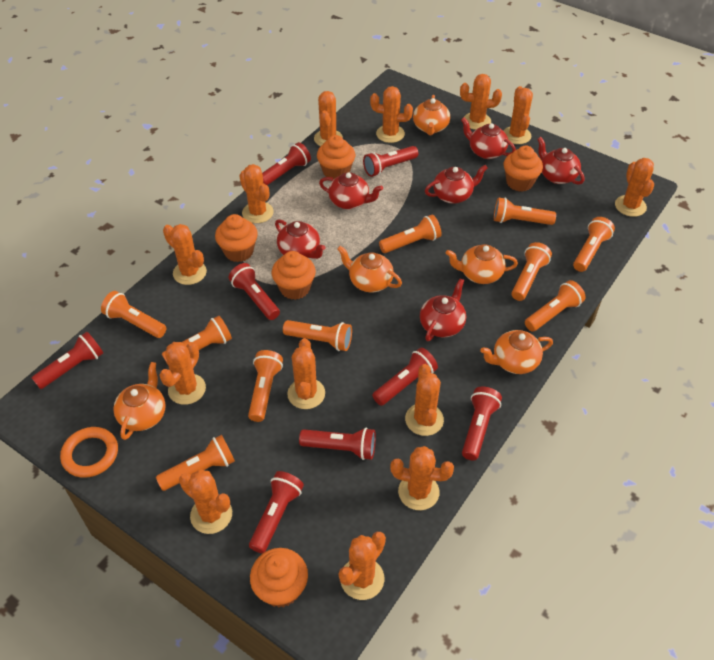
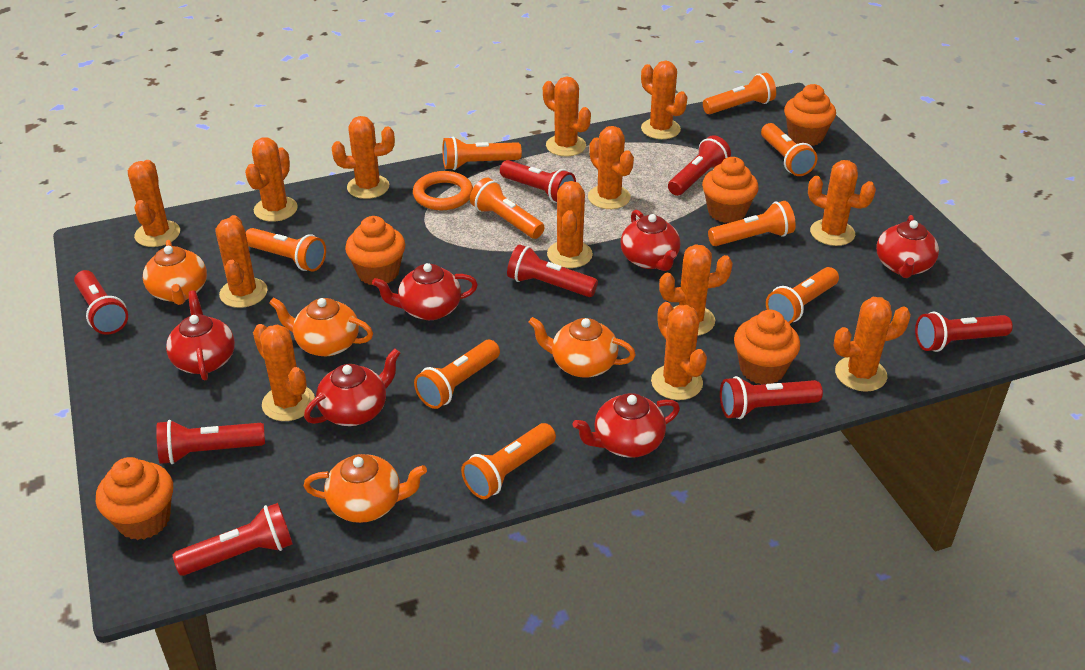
orange flashlight: [101,291,166,338] [156,435,235,491] [162,316,232,365] [248,350,283,422] [283,320,352,351] [379,215,442,253] [494,197,556,225] [511,242,552,301] [525,280,586,332] [573,217,615,272] = 10 -> [246,228,326,272] [414,340,500,409] [442,137,522,170] [461,423,556,499] [470,178,544,239] [703,73,776,114] [708,201,796,246] [761,123,817,176] [766,267,839,324] = 9
orange teapot: [113,362,166,440] [337,245,402,292] [413,95,450,135] [446,244,518,284] [480,330,553,374] = 5 -> [143,240,207,305] [269,298,373,356] [304,454,427,523] [528,317,636,378] = 4

